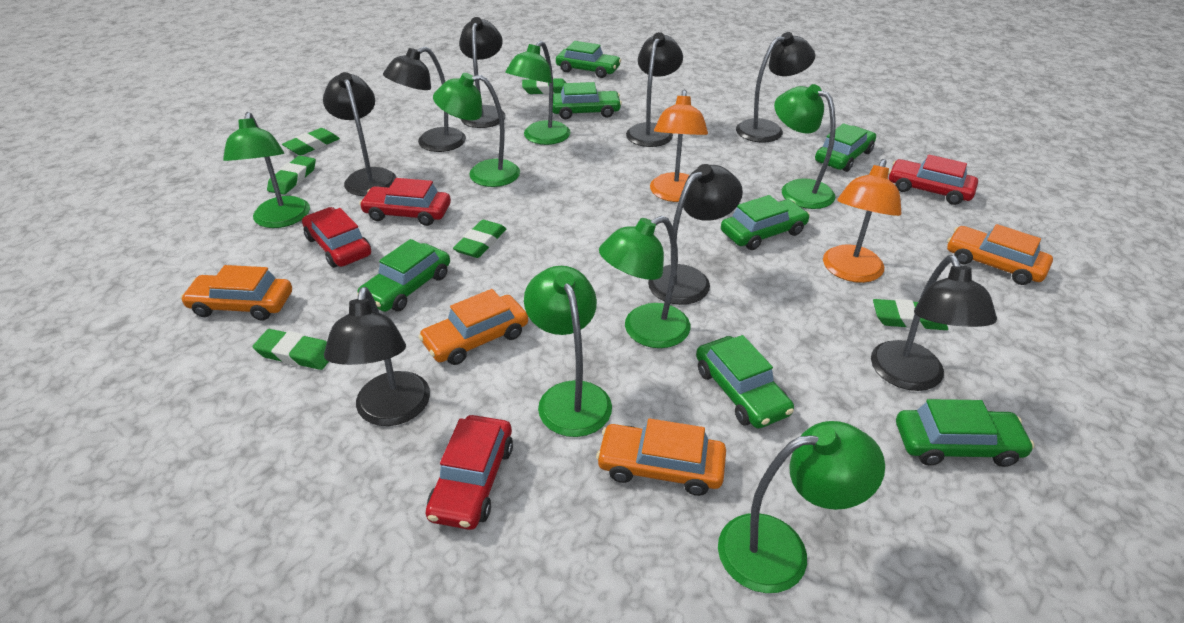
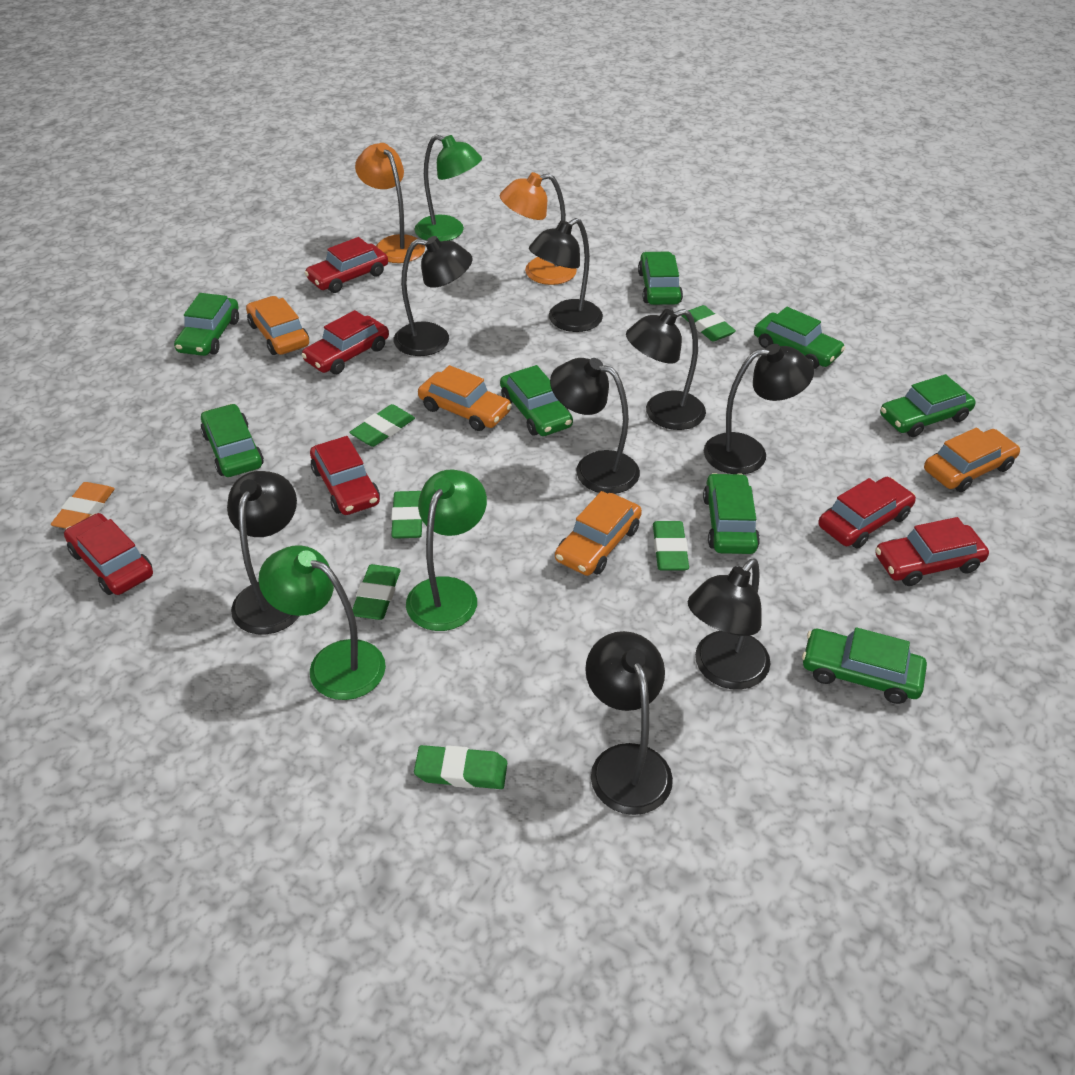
green car: [357,239,450,312] [553,82,622,119] [556,41,621,78] [696,335,794,429] [721,195,810,250] [815,123,876,172] [896,399,1034,467] = 7 -> [174,293,239,356] [201,404,264,477] [500,365,573,436] [638,251,683,305] [703,473,760,554] [754,307,845,369] [802,627,927,704] [880,374,976,437] = 8
green lamp: [223,112,310,228] [433,73,520,187] [505,41,571,145] [524,266,612,437] [599,216,690,348] [718,421,885,593] [774,84,836,209] = 7 -> [258,545,386,700] [406,470,487,631] [414,135,482,242] = 3
orange eraser: none = 0 -> [51,482,115,529] = 1
red car: [302,207,371,268] [359,178,451,226] [426,415,513,530] [889,155,978,205] = 4 -> [64,513,153,595] [302,310,389,374] [305,237,388,293] [310,436,380,515] [818,477,916,548] [875,517,989,586] = 6

